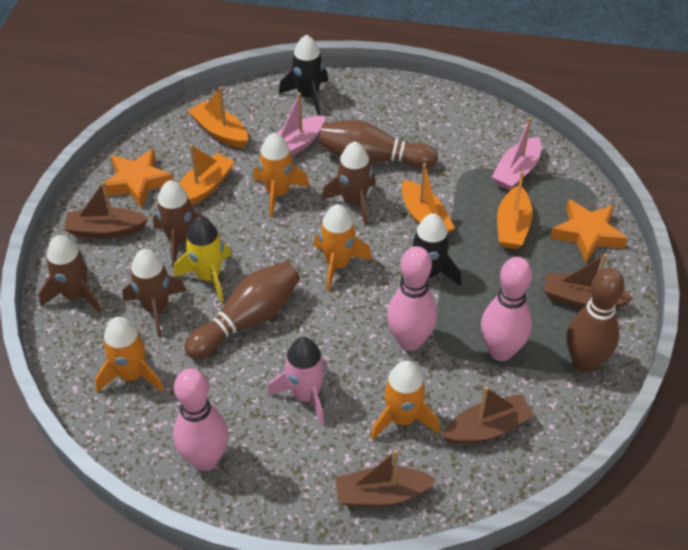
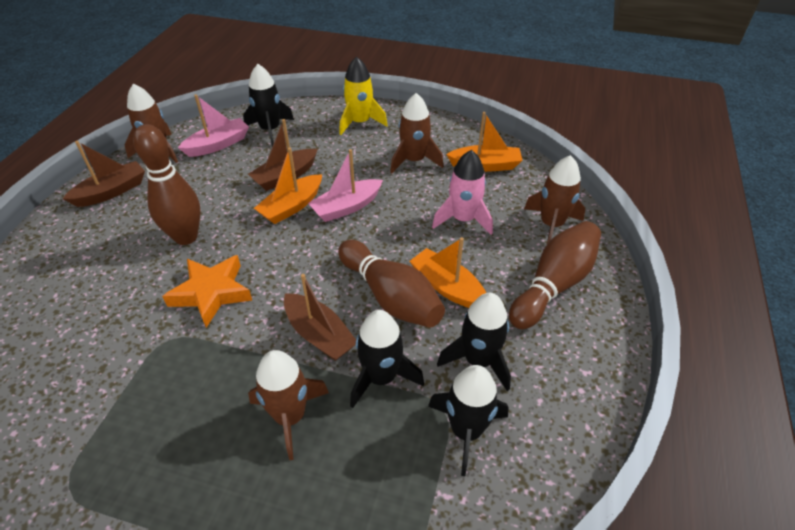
black rocket: [279,34,328,115] [400,213,461,286] = 2 -> [243,64,294,146] [350,310,424,408] [428,365,509,476] [437,293,511,391] = 4
brown boat: [64,181,149,238] [335,450,437,506] [442,387,535,444] [544,253,633,309] = 4 -> [63,141,145,207] [248,119,318,191] [284,274,356,361] = 3
orange boat: [179,144,234,206] [188,87,248,148] [402,163,455,233] [497,171,533,249] = 4 -> [254,147,322,224] [409,237,486,308] [446,112,523,172] = 3
orange rocket: [95,317,164,393] [253,133,310,218] [313,204,372,291] [371,361,440,440] = 4 -> none = 0
orange star: [102,149,174,208] [550,199,628,263] = 2 -> [162,255,252,328] = 1
pink bowling pin: [173,368,229,471] [387,246,437,351] [481,257,532,361] = 3 -> none = 0

